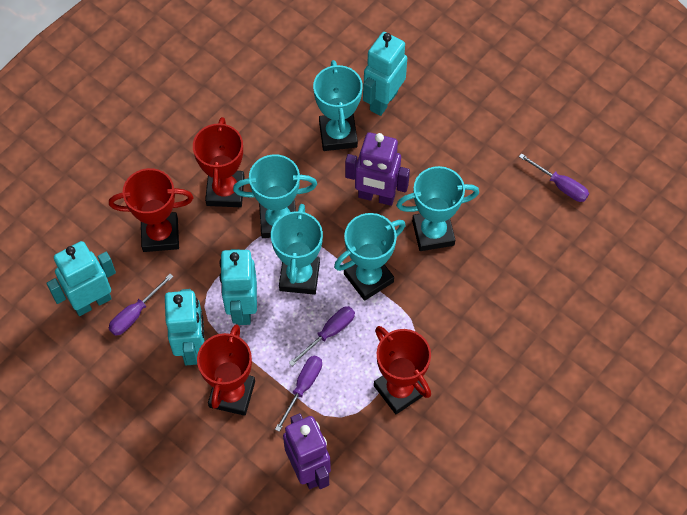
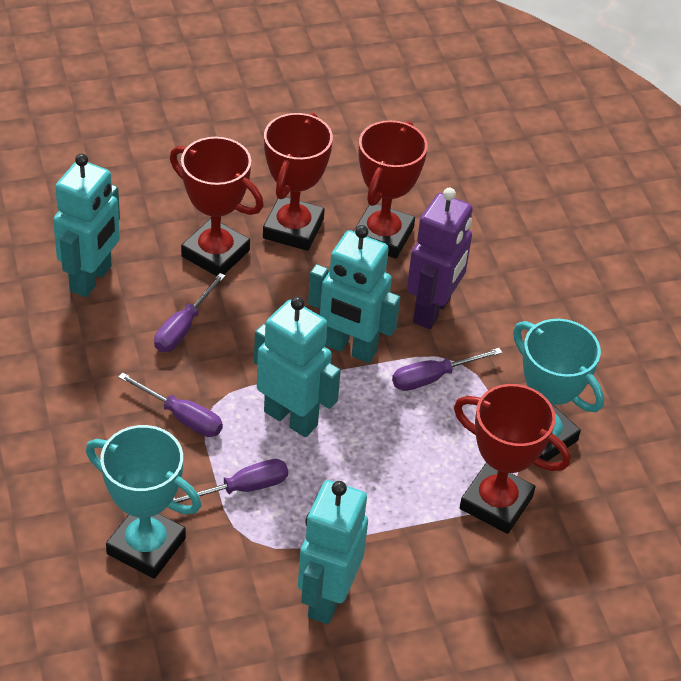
purple robot: [283,413,331,489] [345,132,410,206] = 2 -> [407,188,473,329] = 1
turquoise trophy: [233,154,317,238] [271,204,323,295] [313,60,363,151] [334,213,405,301] [396,166,479,251] = 5 -> [86,425,201,579] [513,319,604,461] = 2

